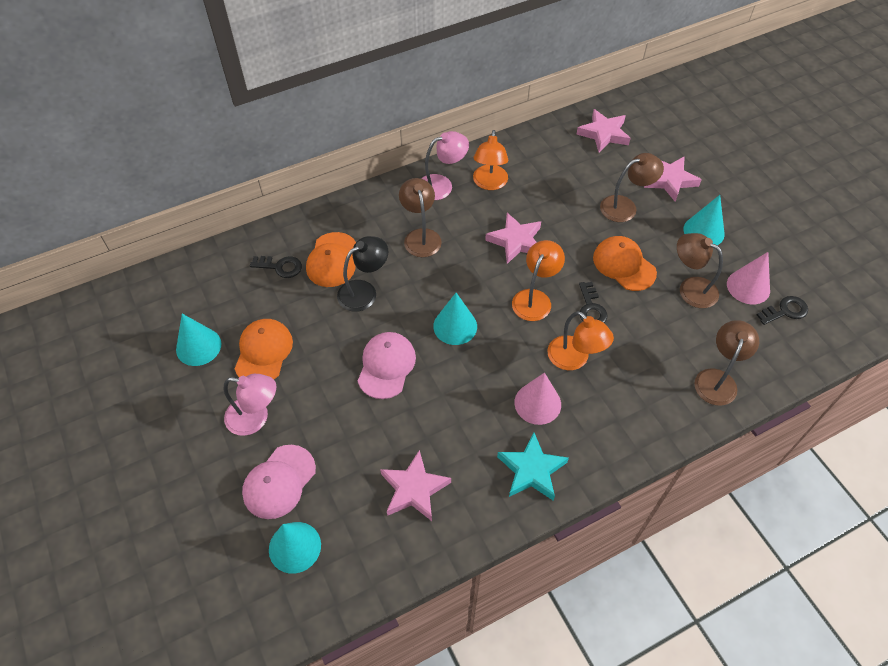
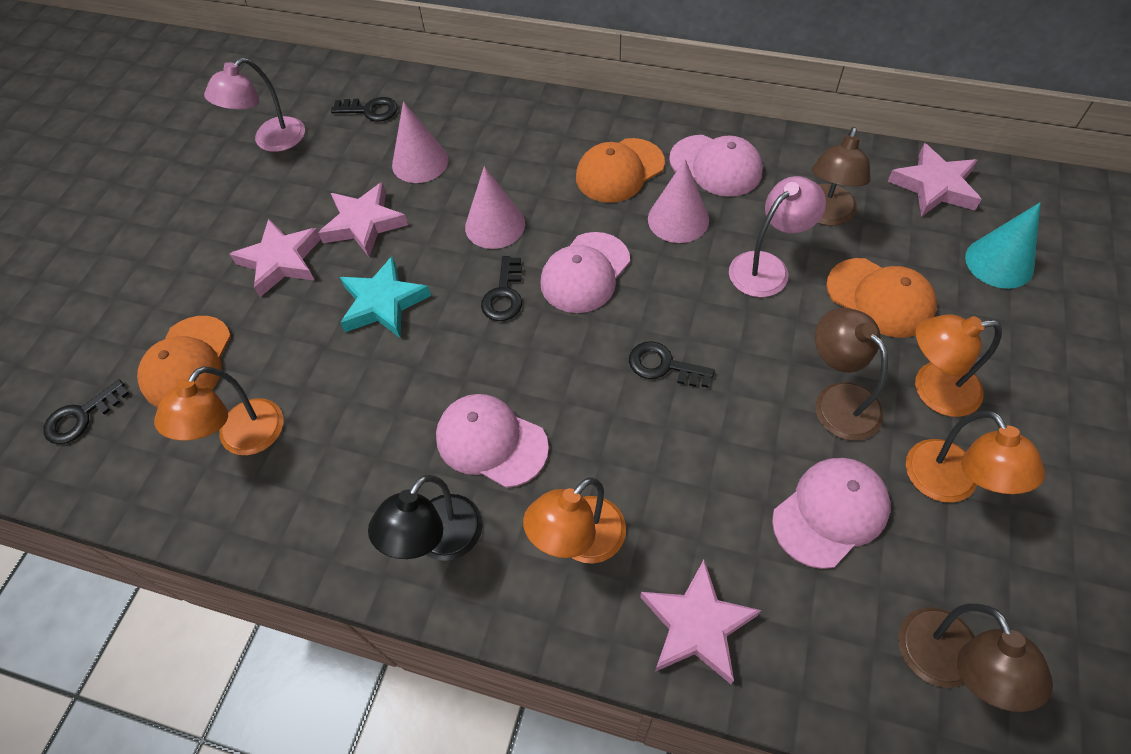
black key: [250,256,302,278] [579,282,607,323] [757,296,808,325] = 3 -> [43,379,129,444] [331,97,398,122] [481,256,522,321] [629,341,715,388] = 4
brown lamp: [399,178,442,257] [600,153,664,222] [677,233,723,308] [694,320,759,406] = 4 -> [812,127,871,226] [815,308,888,441] [898,604,1053,712] = 3
orange lamp: [473,130,508,190] [512,240,565,321] [547,311,614,370] = 3 -> [154,367,283,455] [523,477,626,564] [906,411,1045,502] [915,314,1002,417] = 4
pink cap: [242,445,316,519] [358,332,416,399] = 2 -> [436,394,549,488] [540,232,630,313] [669,135,763,197] [772,458,891,569] = 4
pink cone: [514,373,561,425] [727,252,770,305] = 2 -> [392,101,449,183] [465,166,525,249] [648,159,709,243] = 3
turquoise cone: [176,314,221,366] [269,522,321,574] [433,293,477,345] [684,195,725,245] = 4 -> [965,202,1041,289] = 1

